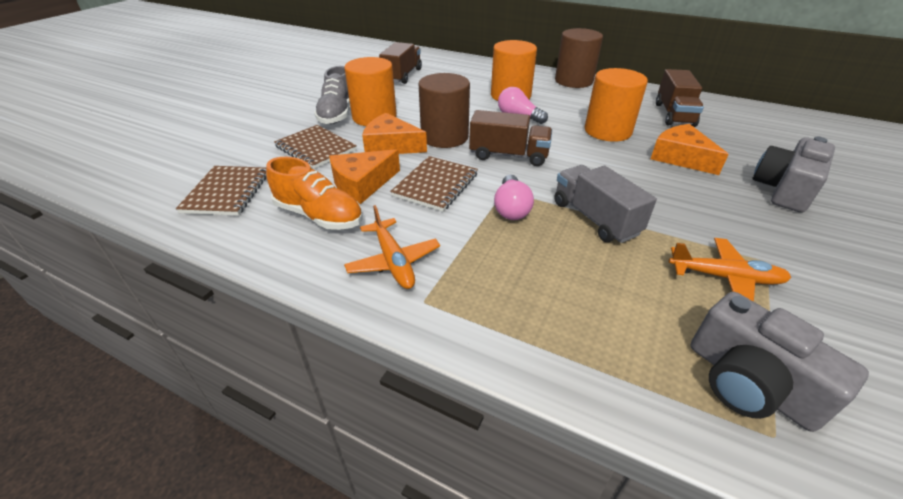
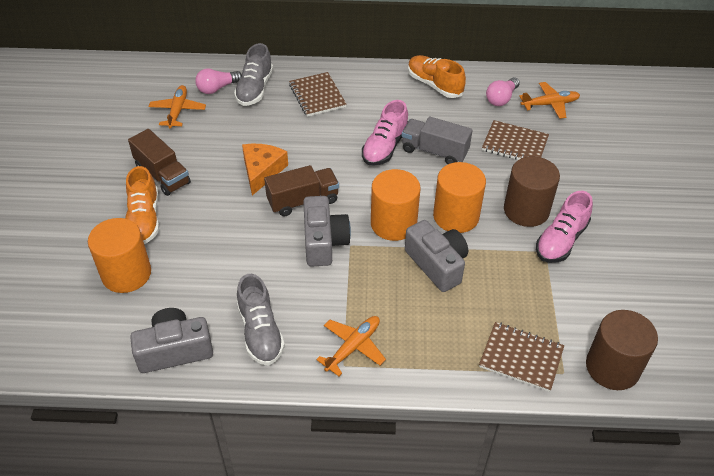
brown truck: [379,42,422,84] [469,110,552,166] [656,69,704,127] = 3 -> [128,129,191,196] [264,165,339,217] = 2
grey camera: [690,292,869,432] [753,137,835,213] = 2 -> [130,308,213,373] [303,196,351,267] [405,220,468,292] = 3
grey shoe: [314,66,350,124] = 1 -> [234,43,273,106] [237,274,285,365] = 2
orange cheese: [329,149,400,204] [362,113,427,154] [651,124,729,175] = 3 -> [242,144,288,195] = 1
orange plane: [344,205,440,289] [669,238,791,302] = 2 -> [149,85,206,128] [316,316,386,376] [519,82,580,119] = 3
orange shoe: [266,157,362,230] = 1 -> [125,166,159,244] [408,55,466,98] = 2
pink shoe: none = 0 -> [362,100,408,166] [536,191,593,263] = 2

